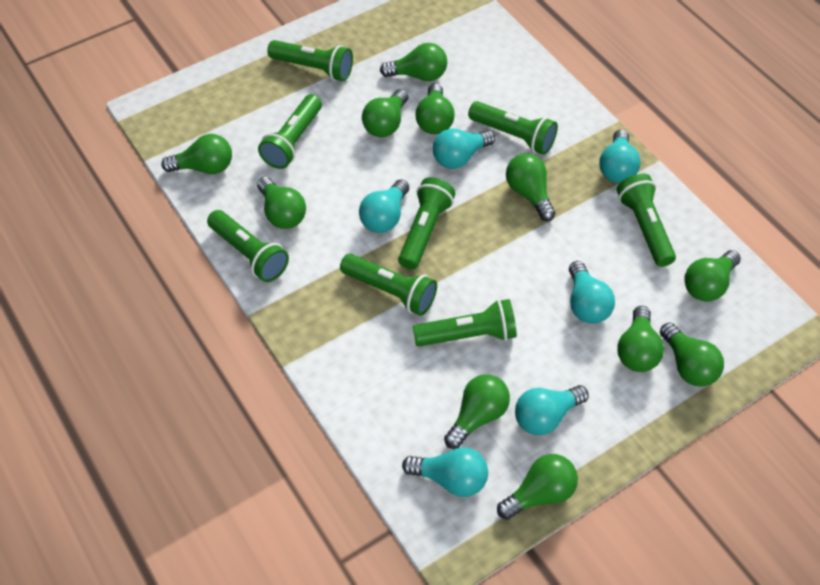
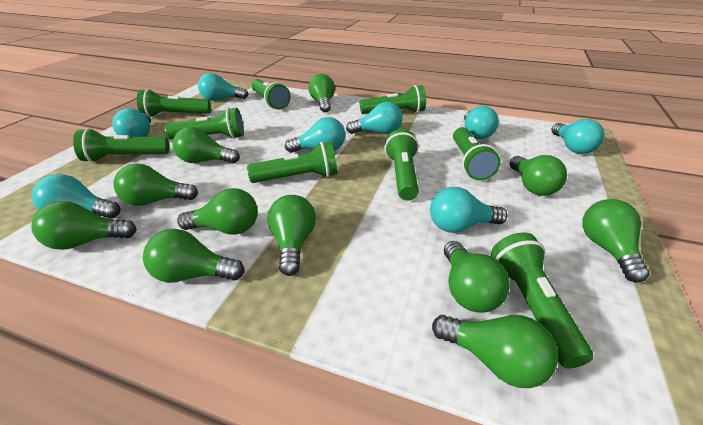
green flashlight: [207,210,289,282] [258,94,322,169] [267,40,353,81] [340,254,437,316] [398,177,455,270] [413,299,517,347] [468,101,558,155] [617,174,676,267] = 8 -> [73,128,170,162] [137,89,211,117] [164,108,244,140] [247,142,337,183] [251,79,291,110] [360,85,426,114] [384,129,419,201] [453,127,501,180] [491,233,593,368] = 9
turquoise light bulb: [359,179,409,233] [402,447,488,497] [433,128,495,169] [515,385,589,435] [569,261,615,324] [599,129,641,183] = 6 -> [32,174,120,219] [112,108,151,137] [198,73,248,101] [285,117,345,153] [346,102,403,134] [430,187,507,233] [464,106,499,139] [551,119,605,154] = 8

